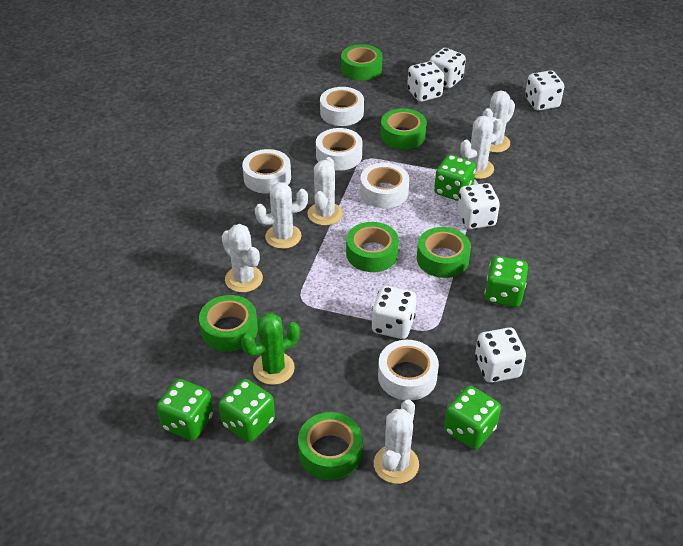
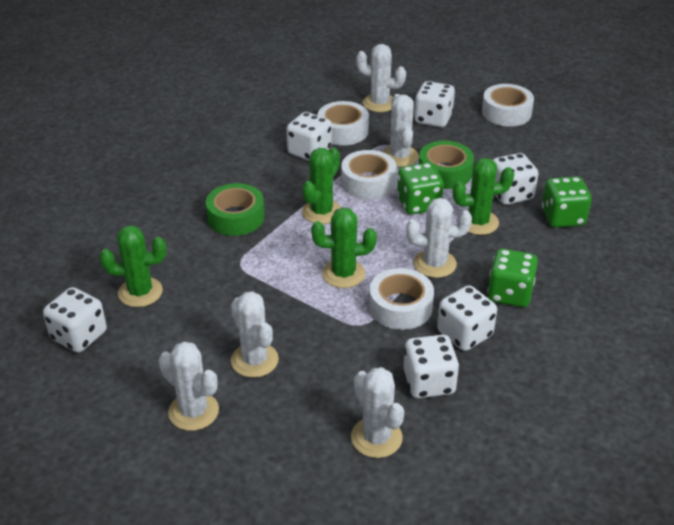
green cactus: [241,313,300,385] = 1 -> [100,225,166,307] [302,148,341,224] [311,207,377,288] [453,158,514,235] = 4
green dice: [157,379,214,441] [219,379,275,442] [434,155,476,201] [444,386,501,450] [484,256,528,307] = 5 -> [397,163,444,215] [487,249,538,307] [542,176,592,228] = 3
green tape: [199,295,258,352] [298,412,363,480] [341,44,383,81] [346,222,399,272] [381,108,427,150] [417,227,471,278] = 6 -> [206,183,265,236] [419,141,474,189] = 2
white tape: [242,149,291,194] [316,128,362,171] [320,87,364,126] [360,163,409,208] [378,340,439,400] = 5 -> [318,101,369,146] [341,150,396,199] [369,268,434,330] [482,84,534,127] = 4

